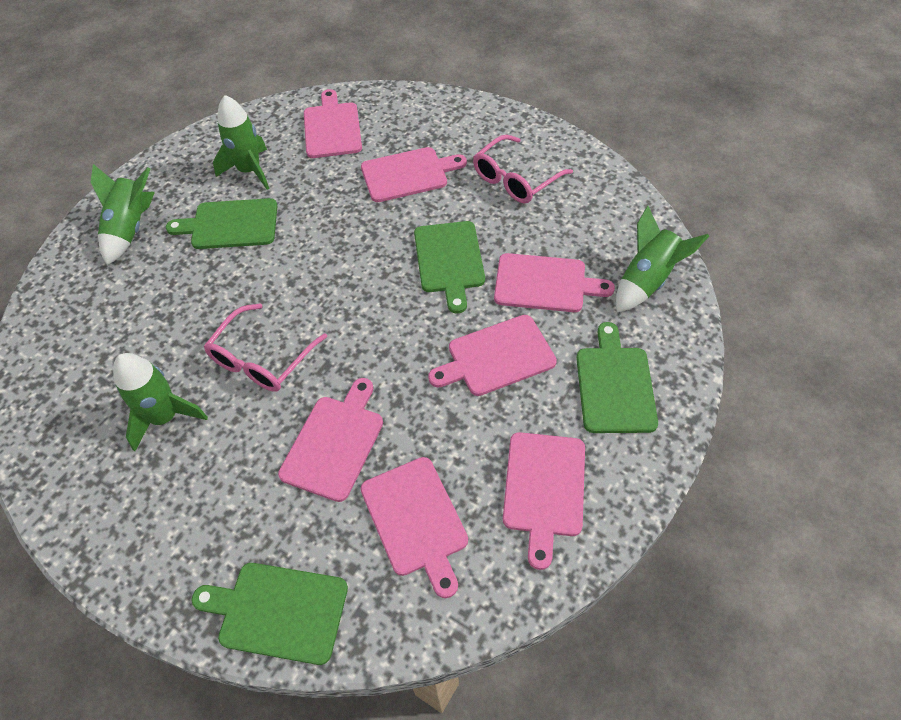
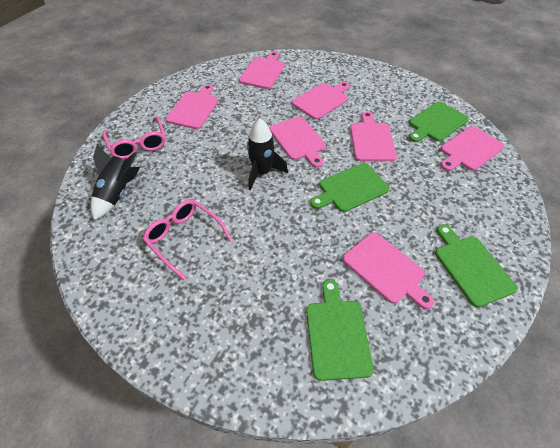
black rocket: none = 0 -> [91,144,140,220] [247,118,288,190] = 2
green rocket: [91,164,155,265] [113,353,208,451] [213,95,270,190] [616,206,709,312] = 4 -> none = 0

